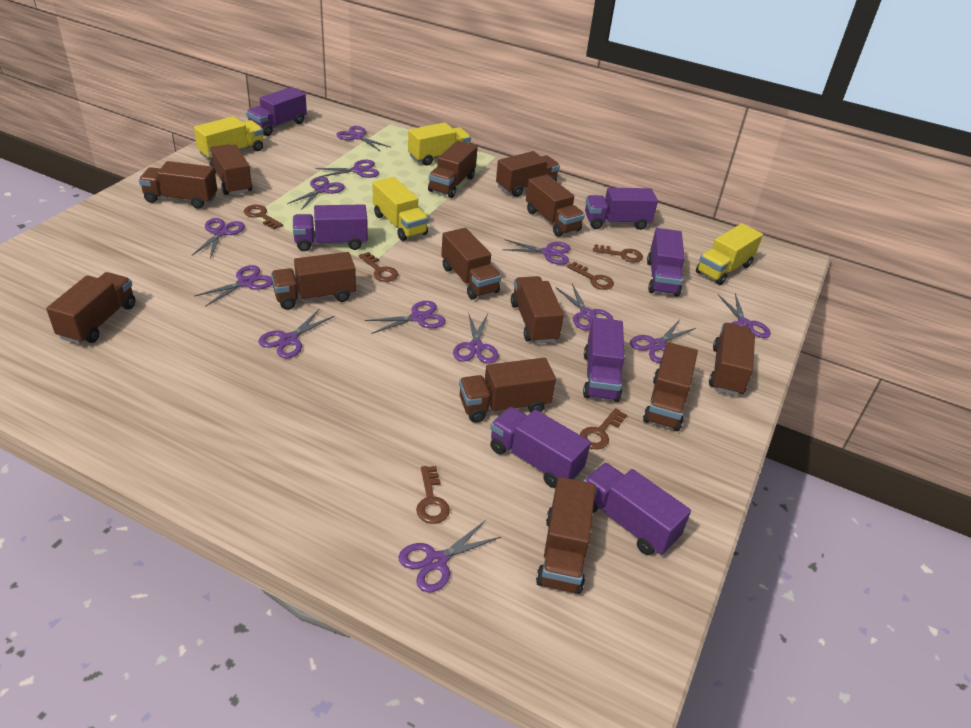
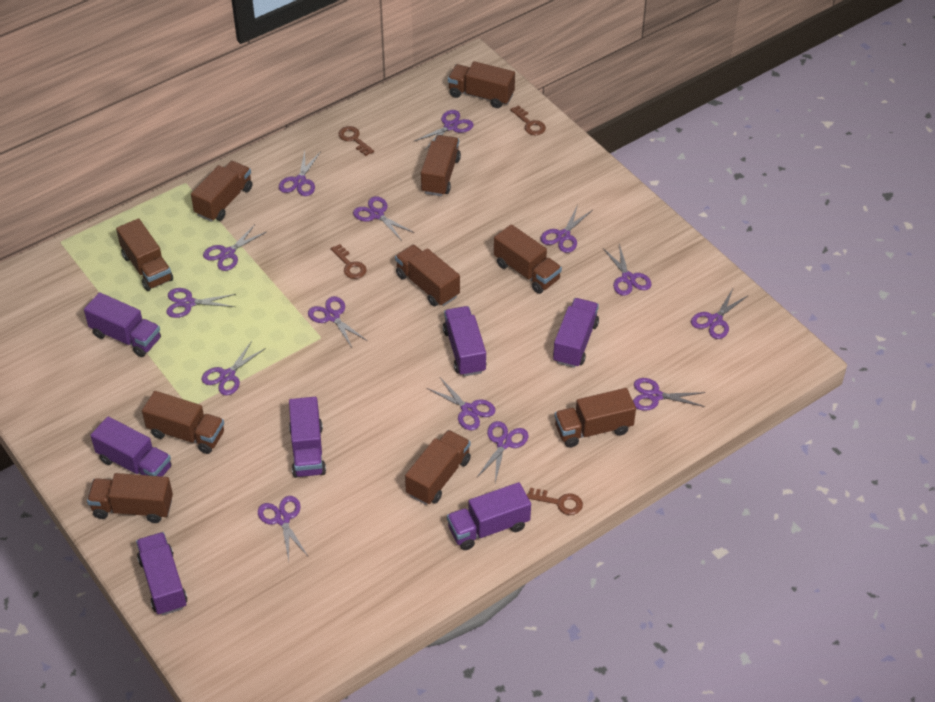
brown key: [244,205,283,229] [359,252,398,282] [416,466,450,524] [567,262,614,290] [580,408,627,450] [593,244,643,262] = 6 -> [331,244,367,279] [338,126,374,156] [510,105,546,135] [527,488,583,515] = 4
brown truck: [46,272,136,344] [139,161,217,209] [209,144,252,195] [271,252,356,310] [428,141,478,198] [441,228,501,299] [459,358,556,423] [496,151,560,197] [511,276,564,344] [526,175,585,237] [536,477,596,594] [643,342,698,431] [709,323,755,396] = 13 -> [87,473,173,523] [116,218,173,291] [142,391,224,454] [191,161,252,222] [395,245,460,306] [405,430,471,505] [421,135,461,196] [448,61,515,108] [494,224,562,294] [555,388,636,448] = 10
purple scissors: [192,218,245,259] [195,265,273,307] [258,309,335,359] [287,177,345,210] [315,160,379,178] [336,126,390,152] [365,301,446,334] [398,520,501,593] [453,312,498,364] [502,239,571,265] [555,284,614,330] [630,320,696,363] [718,293,771,338] = 13 -> [166,288,236,318] [202,341,266,395] [203,224,266,271] [258,496,308,561] [279,151,320,196] [308,296,366,348] [353,196,414,241] [413,110,474,150] [427,378,496,430] [477,421,528,483] [540,206,593,253] [603,244,652,296] [633,378,705,411] [691,289,747,339] = 14
yellow truck: [194,116,264,160] [373,177,428,241] [408,122,471,166] [696,223,763,285] = 4 -> none = 0

